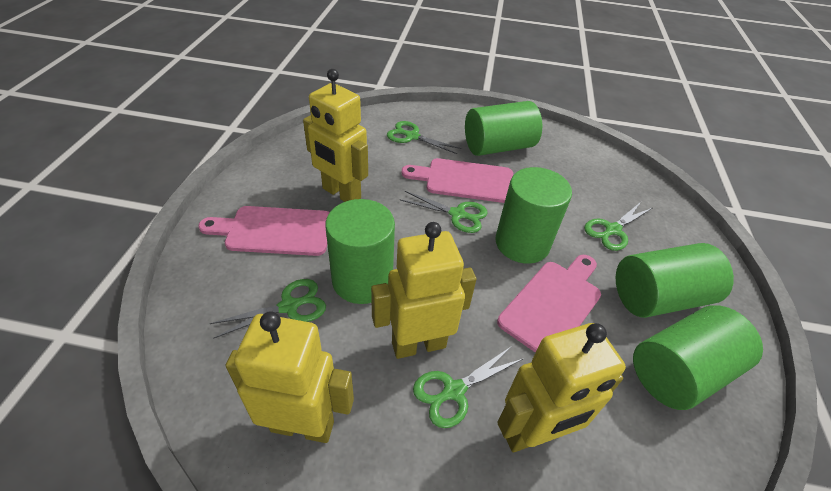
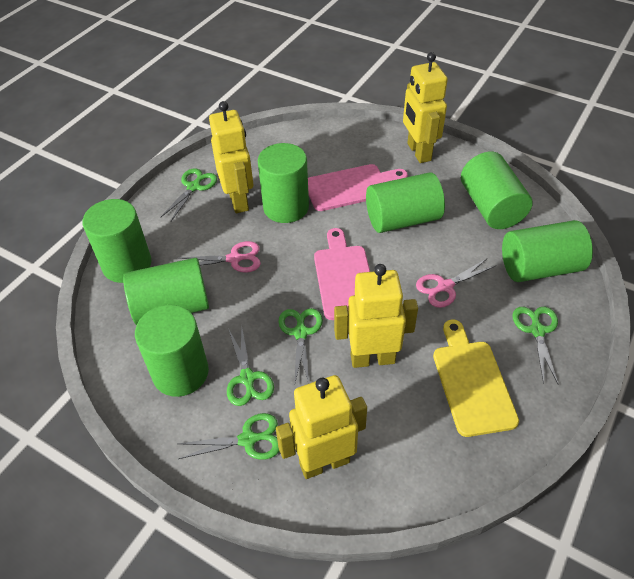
green cylinder: [325,199,395,304] [465,101,542,156] [495,167,572,264] [616,243,734,318] [633,305,763,410] = 5 -> [82,199,151,283] [123,258,209,325] [135,305,209,397] [258,143,309,223] [366,172,445,233] [461,151,533,229] [502,220,593,282] = 7
pink cutting board: [198,206,330,256] [402,158,513,203] [497,255,601,353] = 3 -> [308,164,408,211] [314,228,370,320] = 2
pink scissors: none = 0 -> [180,241,261,273] [416,258,495,308] = 2
yellow cutting board: none = 0 -> [433,320,519,437] = 1

